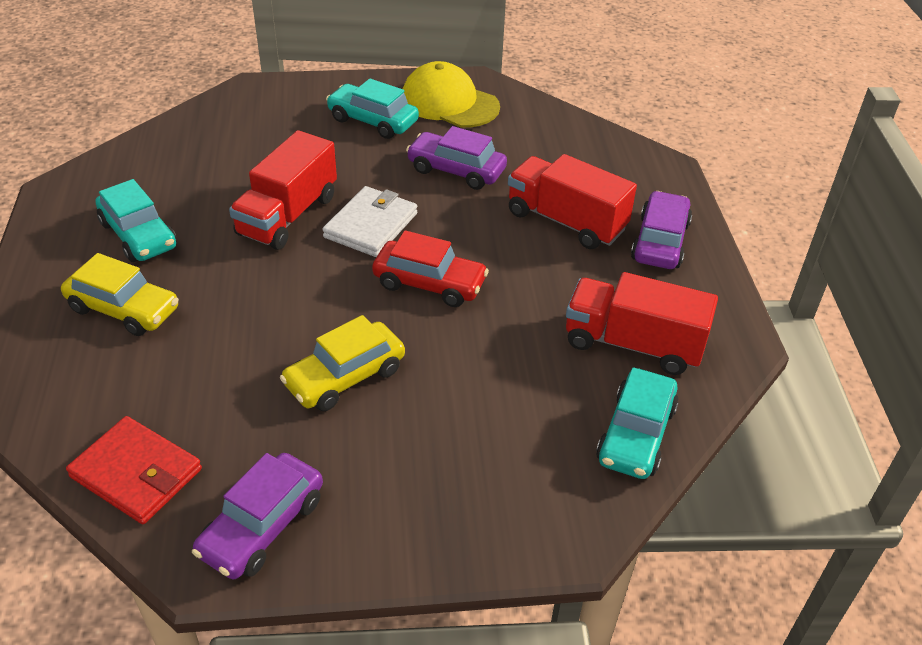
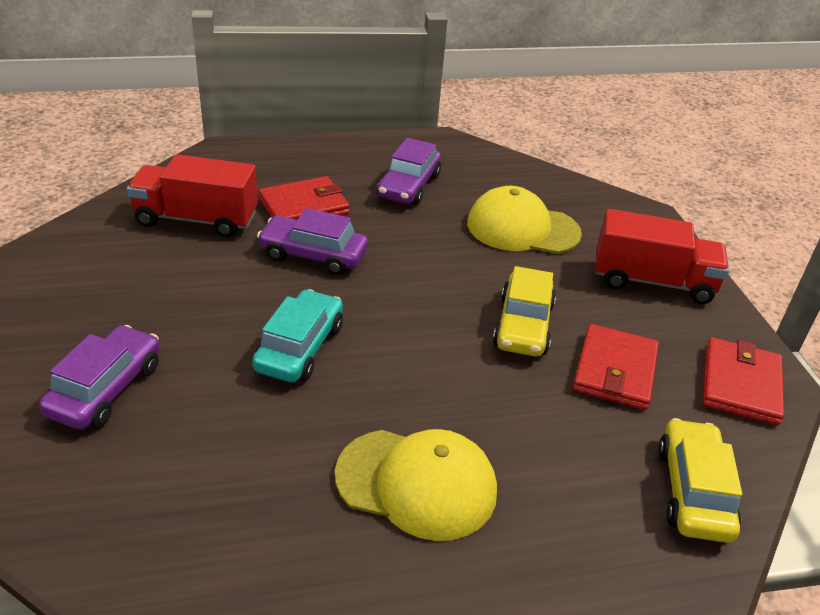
red car: [372,230,489,307] = 1 -> none = 0
red truck: [229,130,337,250] [508,154,637,249] [566,272,718,375] = 3 -> [127,154,258,237] [595,209,729,304] = 2
red wallet: [66,416,202,524] = 1 -> [258,176,350,220] [573,324,659,410] [702,337,784,425] = 3
turquoise car: [96,179,177,262] [326,78,419,139] [596,368,679,479] = 3 -> [252,289,343,382] = 1
white wallet: [322,186,417,257] = 1 -> none = 0
yellow cap: [403,61,500,128] = 1 -> [335,429,497,541] [467,186,582,254] = 2

